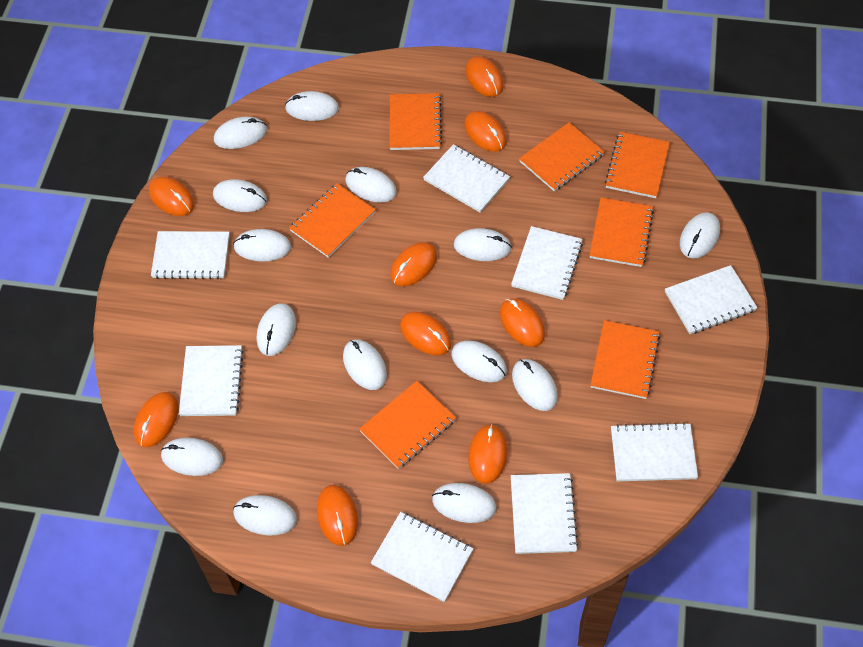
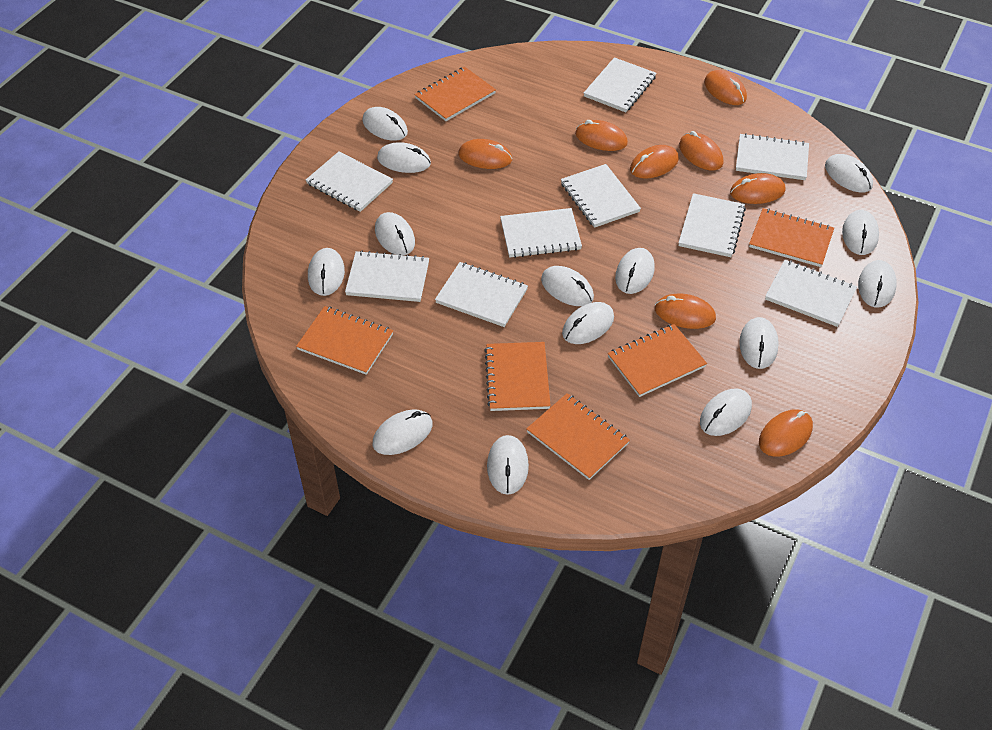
orange mouse: [134,392,178,447] [149,176,194,216] [317,485,358,546] [390,242,437,286] [400,312,451,355] [464,111,506,152] [465,56,504,97] [468,424,508,484] [500,298,545,347] = 9 -> [458,139,512,169] [575,120,628,151] [630,145,679,179] [655,294,716,329] [679,131,723,170] [704,70,747,105] [730,173,786,204] [759,409,813,457] = 8
orange notebook: [289,183,376,258] [359,381,456,469] [390,93,442,150] [519,123,605,191] [589,198,654,267] [590,320,660,399] [605,132,670,198] = 7 -> [296,306,393,375] [415,67,496,121] [484,342,551,411] [526,393,630,480] [608,324,707,397] [749,208,834,267] = 6
white notebook: [151,231,230,279] [179,345,244,416] [371,512,473,602] [423,144,510,213] [511,226,583,300] [511,473,579,554] [611,422,698,481] [665,265,757,334] = 8 -> [306,151,393,212] [345,251,429,302] [435,262,528,327] [500,208,582,258] [561,164,641,228] [584,57,656,112] [679,193,746,257] [736,133,809,180] [765,260,857,327] = 9

